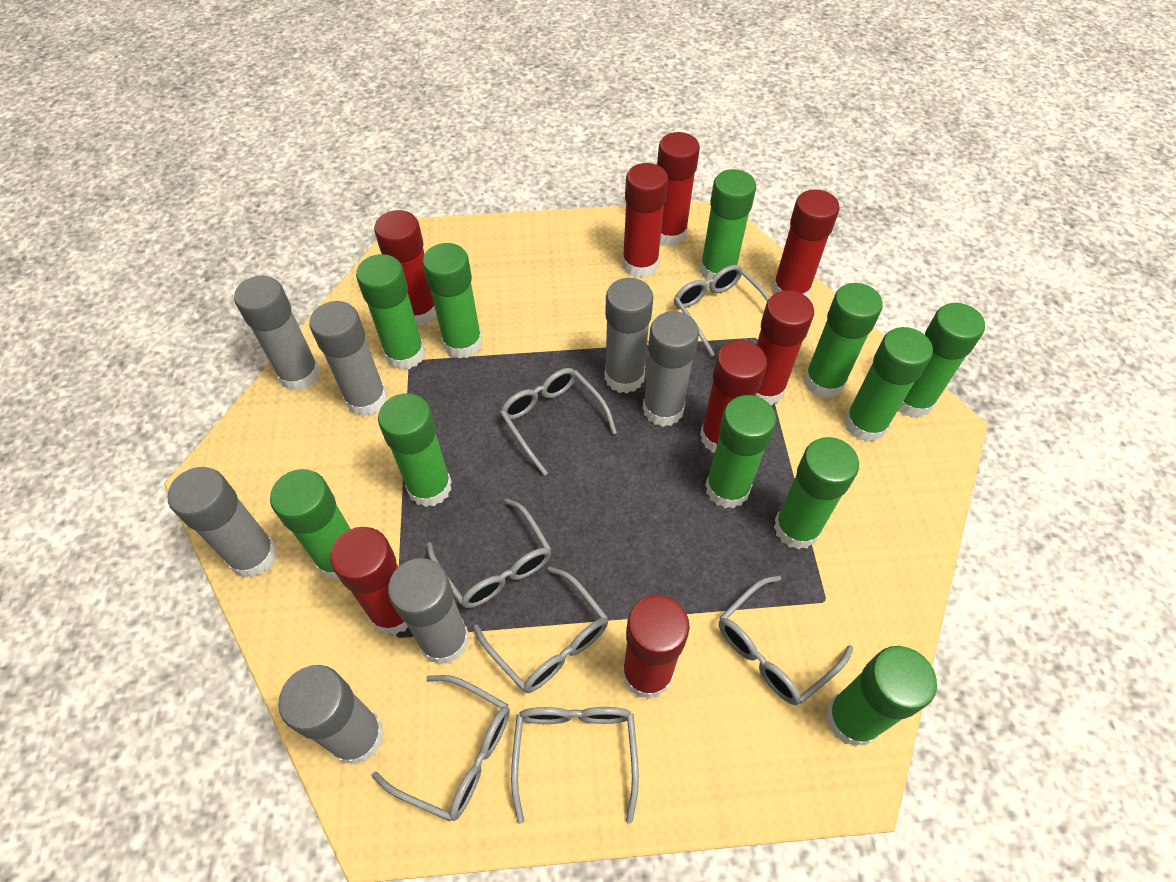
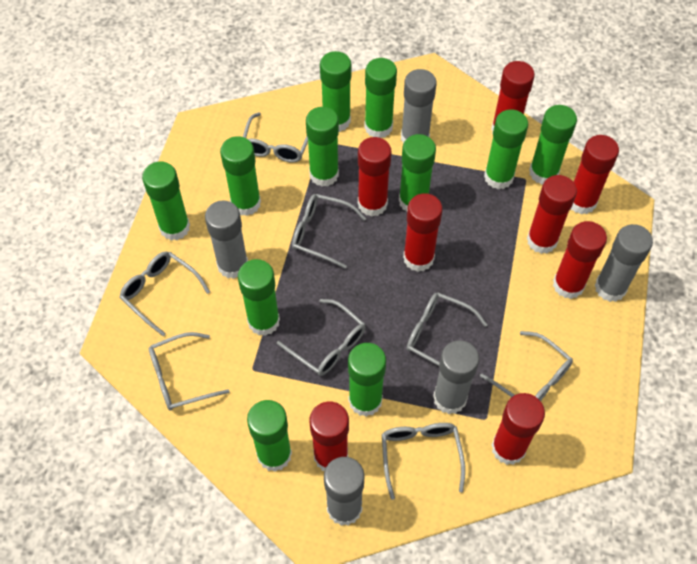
grey glasses: [372,675,510,821] [427,499,551,608] [473,566,608,693] [500,368,617,476] [511,707,639,824] [674,265,770,357] [719,576,853,705] = 7 -> [119,251,210,336] [149,332,230,410] [243,112,308,163] [277,299,365,376] [292,194,366,269] [382,423,465,500] [406,293,488,366] [480,331,573,401] = 8
grey glue stick: [167,467,278,578] [234,276,320,391] [278,665,384,765] [309,301,387,416] [388,558,469,665] [604,278,653,393] [643,311,699,427] = 7 -> [205,200,248,279] [324,457,365,526] [401,69,437,143] [433,340,479,414] [595,224,653,302] = 5

